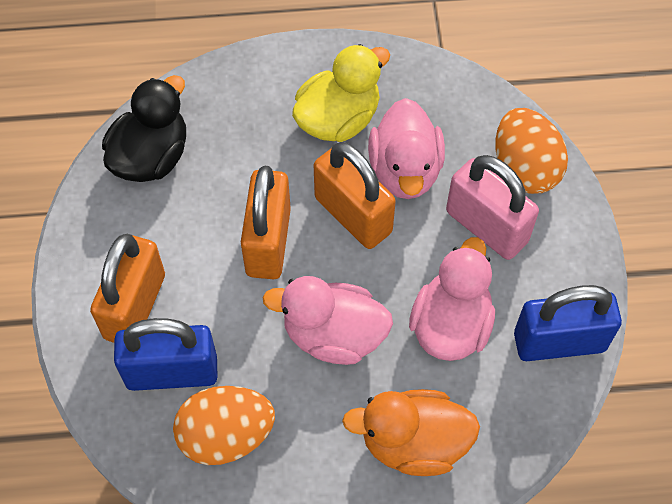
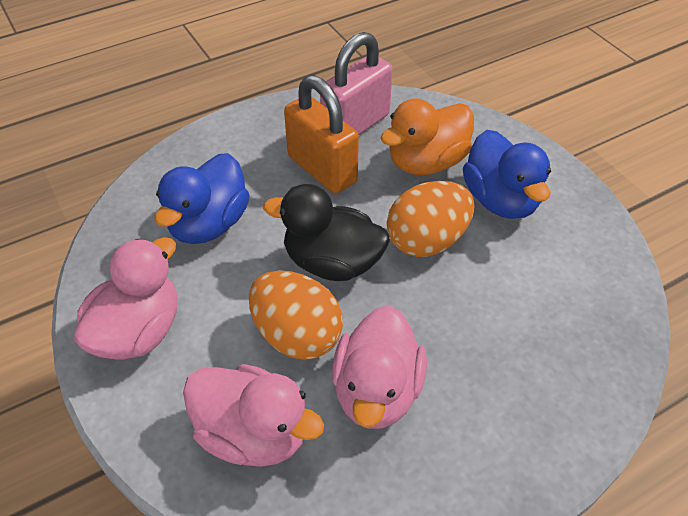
blue duck: none = 0 -> [155,153,250,244] [463,130,551,219] = 2
blue padlock: [114,318,217,391] [514,285,622,361] = 2 -> none = 0
orange padlock: [90,234,165,343] [241,166,291,279] [314,142,396,249] = 3 -> [284,75,359,194] = 1
yellow duck: [292,44,390,142] = 1 -> none = 0

